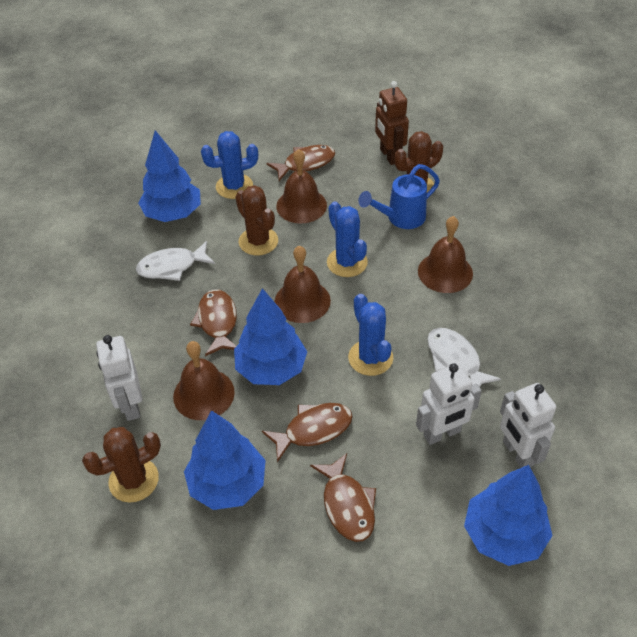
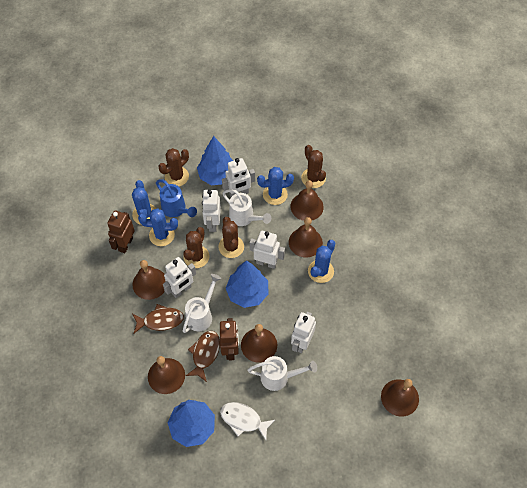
blue cactus: [201,131,258,199] [327,201,368,277] [348,294,393,376] = 3 -> [132,180,156,225] [138,208,178,246] [257,167,294,205] [308,240,335,283] = 4
blue tree: [138,130,201,222] [184,410,266,510] [234,288,307,385] [464,465,553,566] = 4 -> [168,400,215,447] [197,136,233,185] [226,260,269,308] = 3
brown bell: [173,341,235,420] [274,246,331,323] [276,149,327,223] [418,216,473,293] = 4 -> [132,260,166,300] [148,356,185,394] [241,324,277,363] [289,217,323,258] [291,180,324,221] [381,379,419,417] = 6
brown cactus: [82,427,161,502] [235,185,278,255] [395,131,443,194] = 3 -> [159,148,189,186] [183,227,209,268] [218,217,244,258] [301,145,326,188] = 4
brown fish: [190,289,237,356] [262,403,353,462] [266,145,335,181] [310,453,376,542] = 4 -> [132,304,184,334] [186,331,220,382] = 2
brown robot: [375,81,409,165] = 1 -> [107,210,135,253] [220,318,239,360] = 2
white fish: [136,241,215,281] [428,328,501,387] = 2 -> [220,402,275,440] = 1
white robot: [96,335,143,421] [416,363,482,445] [500,383,556,468] = 3 -> [163,257,196,298] [202,190,221,232] [222,158,255,197] [249,231,285,269] [291,312,316,353] = 5
white watering can: none = 0 -> [183,274,221,333] [222,189,271,226] [247,356,317,391] = 3

